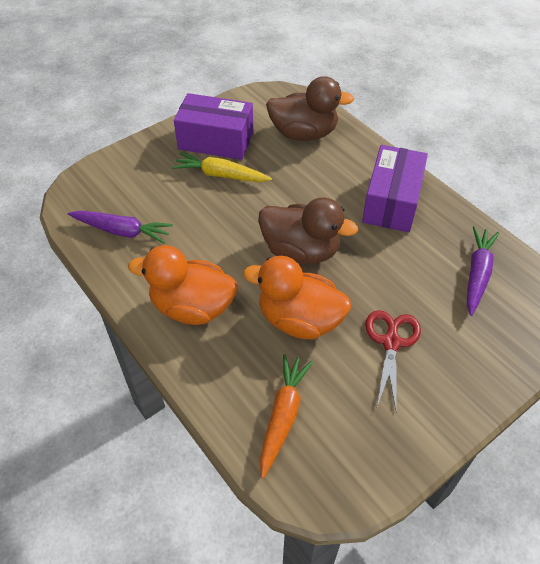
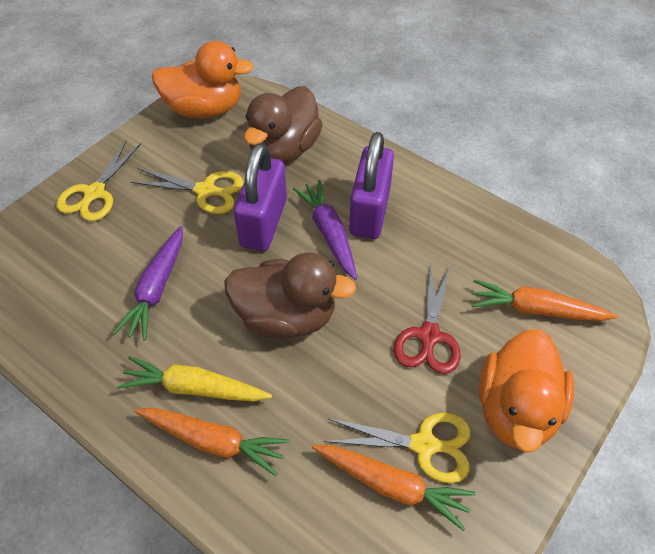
orange carrot: [260,354,313,479] = 1 -> [135,408,289,476] [312,445,475,531] [471,279,618,321] = 3
purple box: [174,93,253,160] [362,145,428,232] = 2 -> none = 0
purple padlock: none = 0 -> [234,143,287,251] [349,132,394,239] = 2
yellow scissors: none = 0 -> [56,140,142,221] [131,168,244,214] [324,413,471,483] = 3

